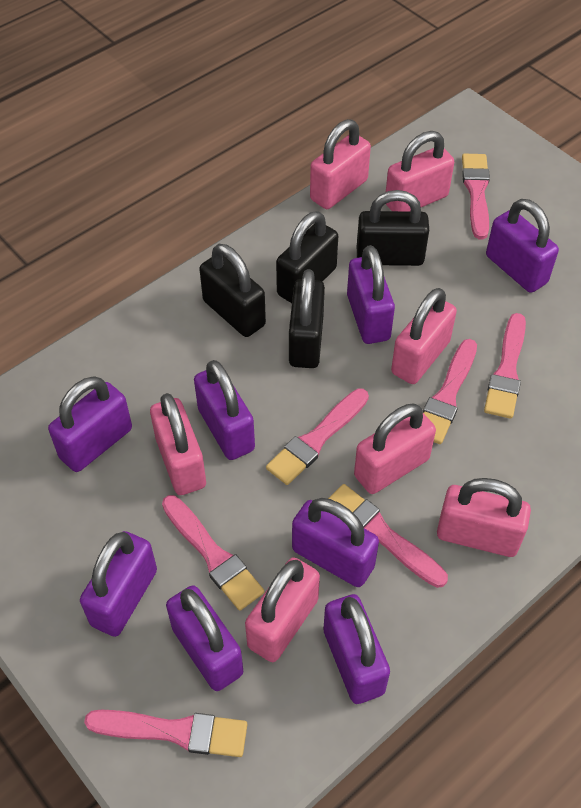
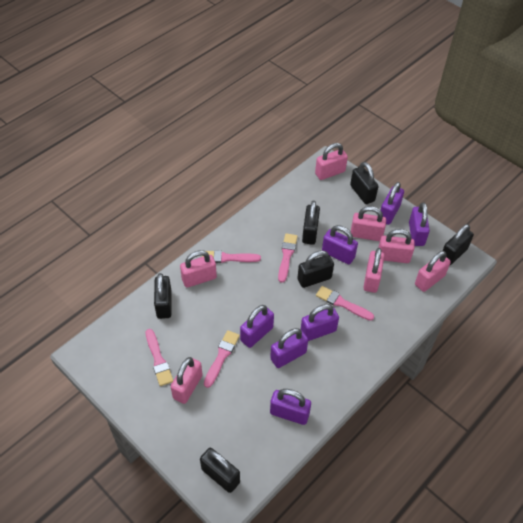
black padlock: [199,244,266,337] [276,211,338,303] [289,269,325,368] [357,190,429,266] = 4 -> [154,273,172,319] [200,448,240,493] [298,250,334,288] [302,201,320,245] [350,162,379,204] [443,224,474,266] = 6
pink brush: [84,710,247,757] [162,495,264,611] [266,388,369,485] [328,484,448,588] [423,339,477,444] [462,154,490,240] [484,313,526,419] = 7 -> [146,329,173,386] [202,250,261,263] [204,330,240,388] [278,233,298,283] [316,286,374,321] = 5
purple padlock: [48,377,132,472] [80,531,157,637] [166,585,243,691] [194,360,255,460] [292,498,379,587] [323,594,390,704] [347,245,395,344] [486,199,559,293] = 8 -> [240,305,274,348] [270,328,308,368] [270,389,311,425] [301,304,339,341] [322,225,358,264] [381,182,404,225] [409,202,430,246] = 7

